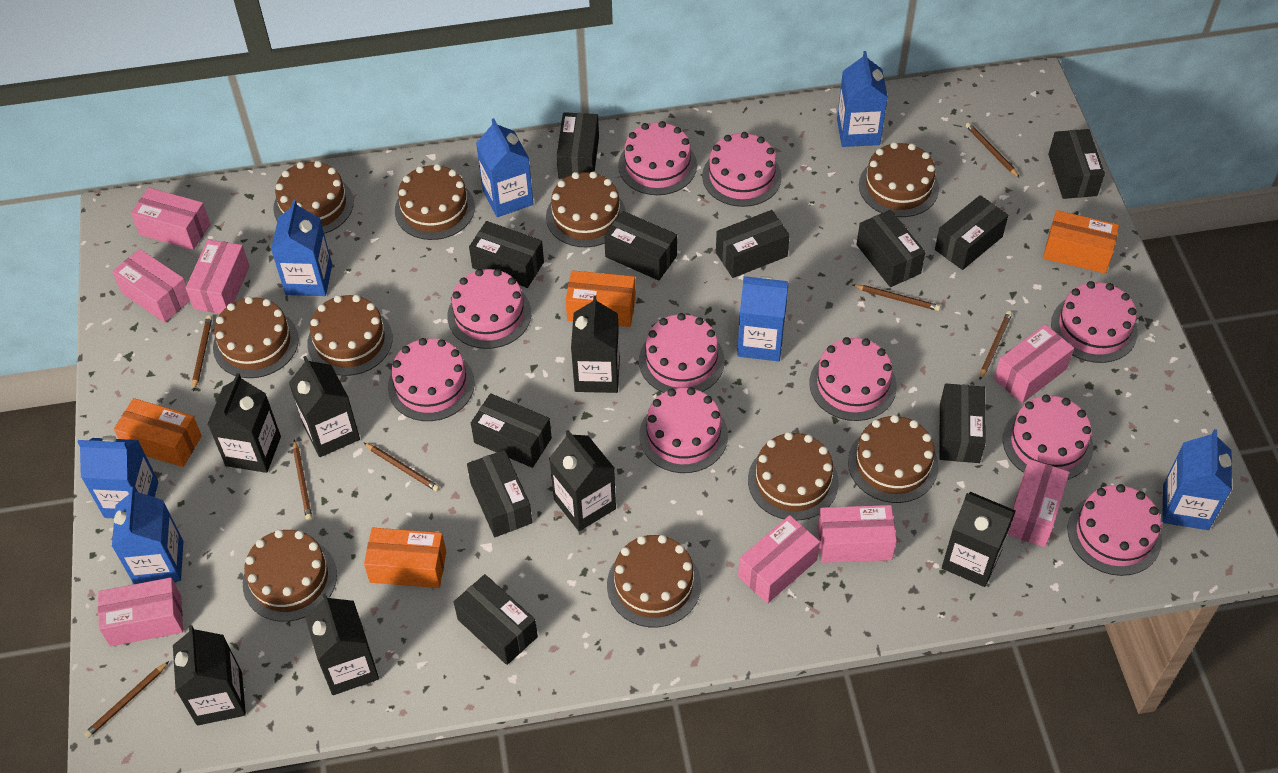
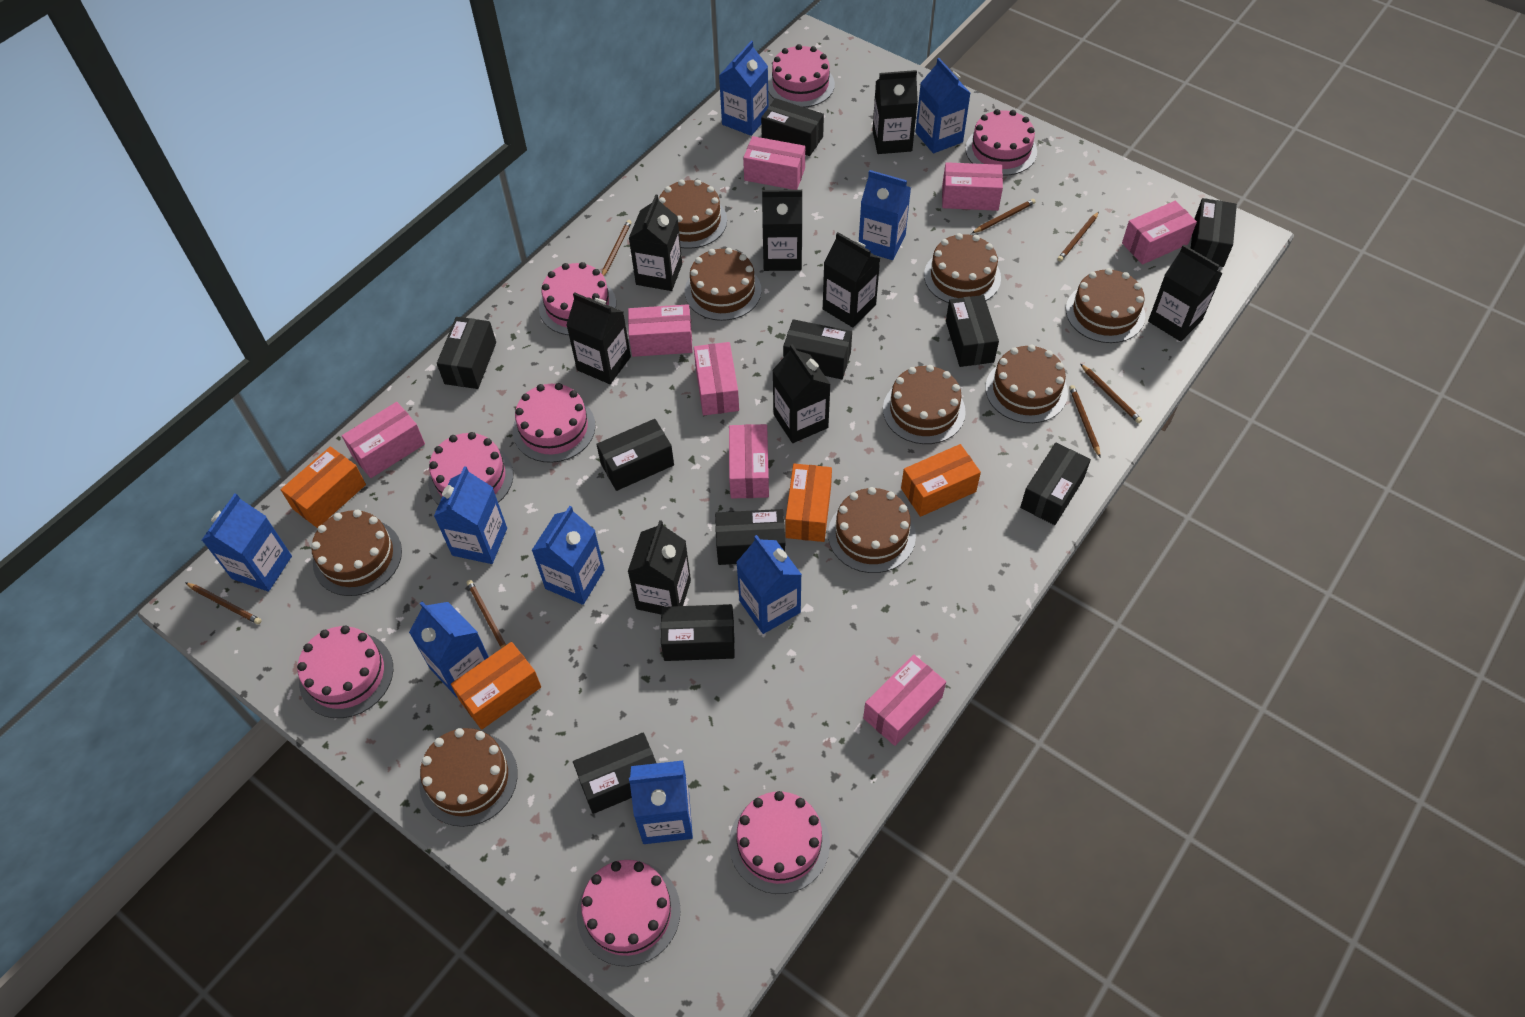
black box: [454,574,538,665] [467,450,533,537] [469,221,544,288] [471,393,552,468] [557,112,599,179] [604,211,677,281] [716,210,790,278] [856,210,925,287] [935,195,1008,270] [939,384,986,463] [1048,129,1105,199] = 11 -> [437,317,496,389] [573,732,656,814] [596,419,674,491] [661,604,735,661] [715,509,786,565] [761,98,824,156] [783,319,852,379] [946,295,999,367] [1020,443,1091,525] [1191,198,1237,267] = 10
black carton: [173,625,246,725] [208,373,281,473] [289,356,360,457] [305,594,379,695] [549,430,616,531] [571,295,620,393] [942,492,1016,587] = 7 -> [566,292,631,384] [628,520,691,614] [629,195,682,291] [762,190,802,271] [772,344,831,443] [823,232,881,327] [872,70,918,154] [1148,245,1223,342] = 8
blue carton: [77,436,159,518] [112,487,183,584] [271,200,332,296] [476,118,533,217] [737,276,789,361] [837,51,888,147] [1162,429,1232,530] = 7 -> [202,493,292,592] [409,602,489,698] [434,466,507,564] [532,506,605,605] [629,761,693,844] [719,41,769,136] [736,535,802,634] [859,170,911,260] [915,58,971,153] = 9
brown cake: [213,297,299,378] [243,530,337,622] [273,161,354,234] [307,295,393,376] [395,164,475,240] [546,172,626,247] [607,535,701,627] [748,432,839,521] [848,415,939,503] [859,142,939,217] = 10 -> [311,510,402,596] [419,728,518,827] [658,179,727,249] [685,248,761,321] [828,487,916,573] [883,365,966,444] [924,233,1001,303] [985,345,1068,423] [1066,268,1145,343] = 9
pink cake: [388,338,475,421] [447,269,531,349] [618,121,697,195] [639,313,725,393] [639,387,728,473] [702,132,782,207] [810,337,897,421] [1003,395,1093,480] [1051,281,1138,363] [1068,484,1162,576] = 10 -> [297,626,393,718] [428,432,513,505] [513,383,595,463] [539,262,616,335] [577,860,681,966] [729,791,830,894] [768,44,835,108] [965,109,1037,176] = 8

